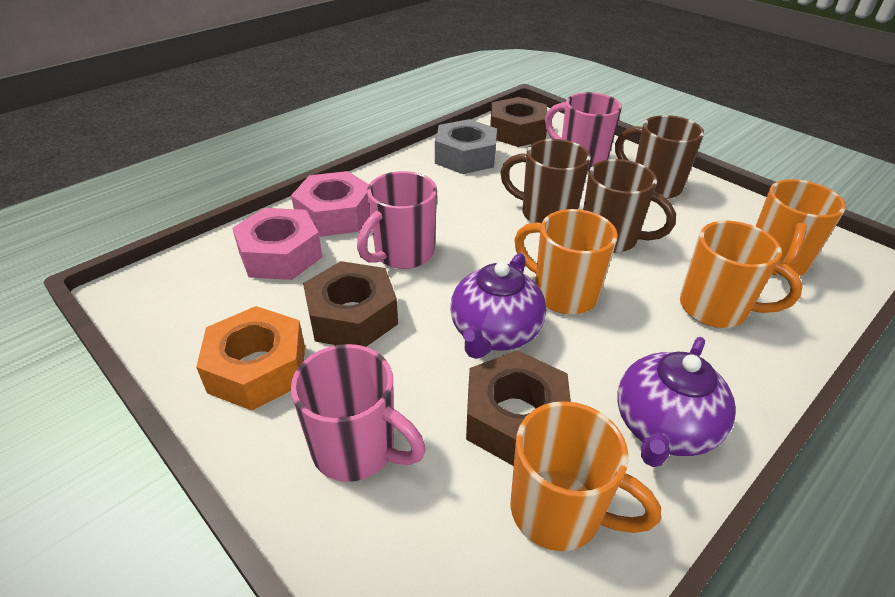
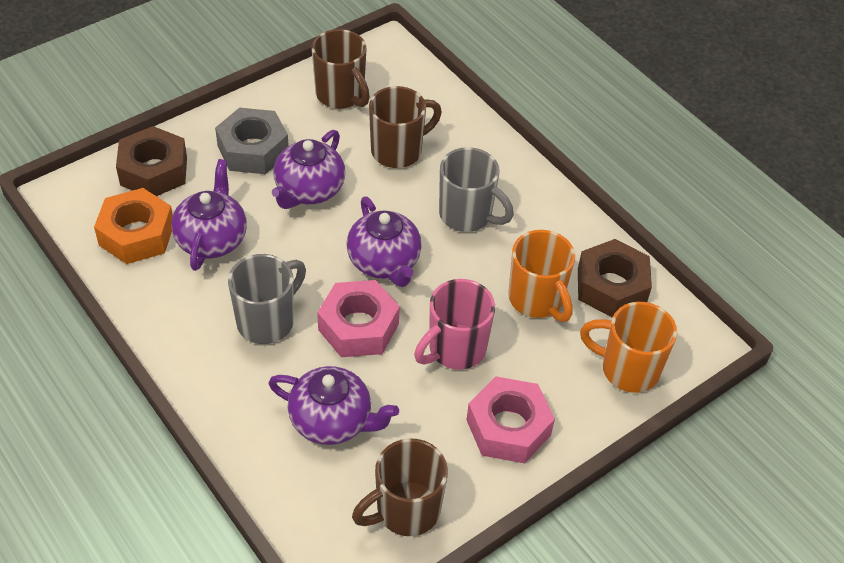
brown nut: [303,261,398,347] [466,350,571,466] [490,97,548,147] = 3 -> [116,126,187,196] [578,239,652,317] = 2
grey mug: none = 0 -> [228,254,306,344] [439,147,514,232] = 2
orange mug: [510,401,661,551] [514,209,618,314] [680,221,803,328] [755,179,846,277] = 4 -> [508,230,575,322] [580,302,677,393] = 2
pink mug: [291,344,426,482] [357,171,437,269] [545,92,622,171] = 3 -> [414,279,495,370] = 1
purple teapot: [450,253,546,359] [617,337,736,467] = 2 -> [171,159,247,271] [269,366,399,445] [272,130,345,209] [347,196,422,287] = 4

